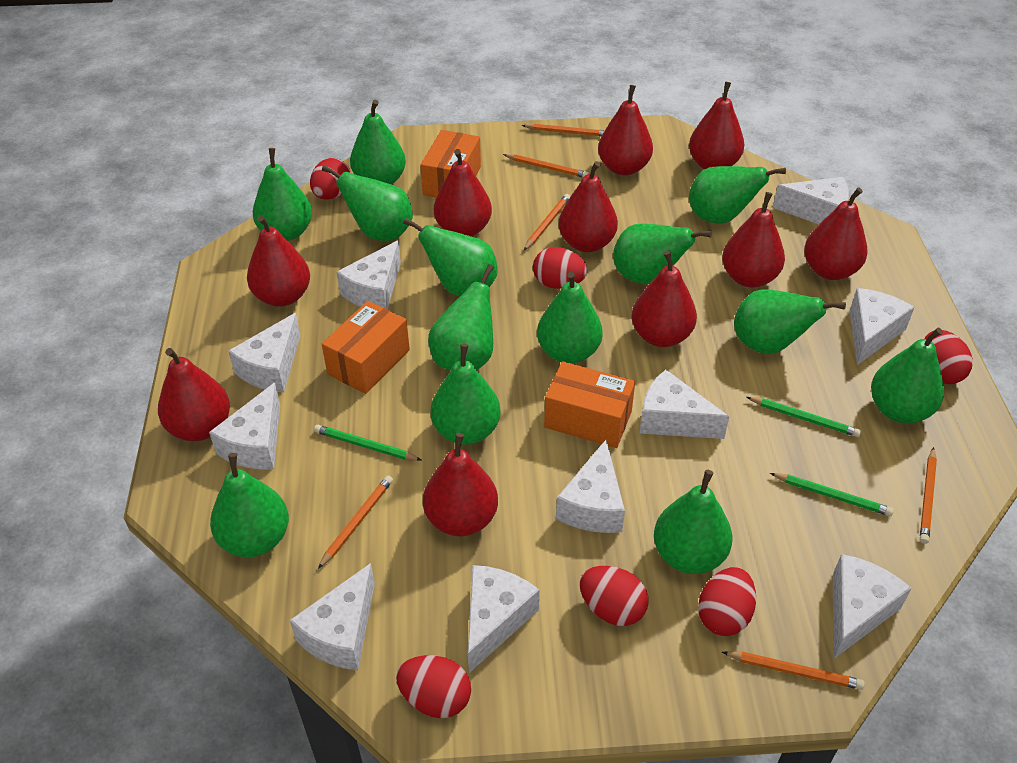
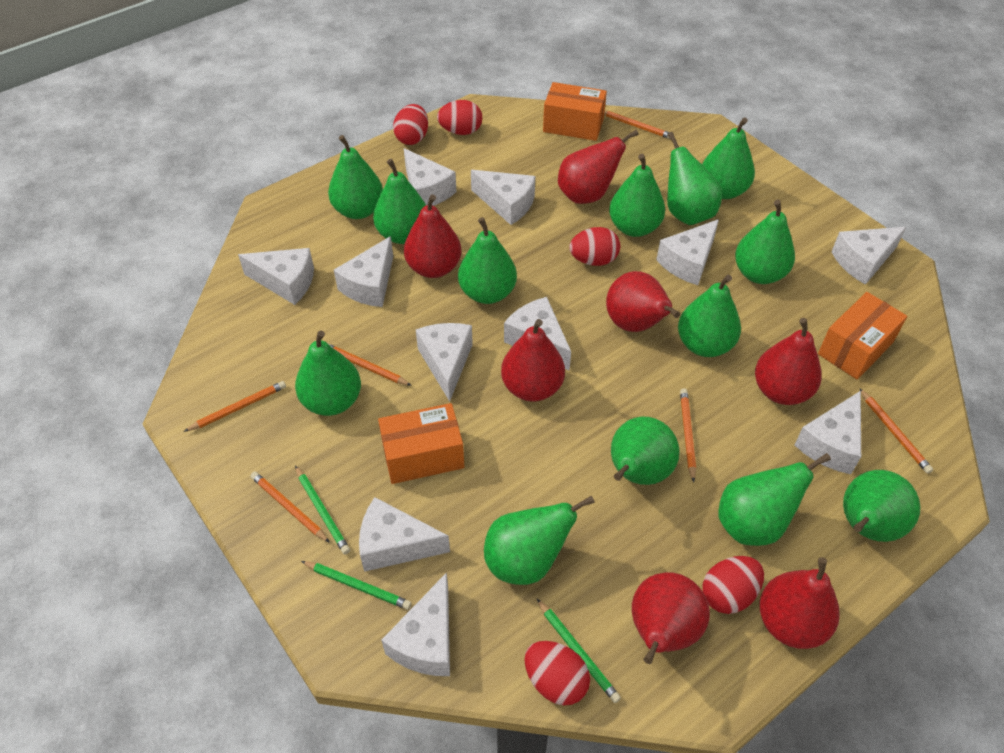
red egg: [310,158,351,200] [396,655,471,718] [533,247,588,289] [580,566,649,626] [698,567,756,636] [924,330,973,384] = 6 -> [393,104,428,145] [437,100,482,135] [524,641,590,705] [569,227,620,266] [702,556,764,614] = 5
red pear: [158,348,230,441] [247,216,310,307] [423,433,498,536] [434,149,492,236] [559,161,618,252] [598,85,653,176] [631,251,697,347] [689,82,744,169] [722,192,785,287] [804,187,868,280] = 10 -> [404,194,461,278] [501,319,565,402] [558,130,639,204] [606,271,680,332] [632,572,710,664] [755,318,822,405] [759,557,840,649] = 7
white cheese: [209,383,280,470] [228,313,301,392] [290,563,375,670] [337,240,401,309] [468,565,539,673] [556,440,625,533] [640,370,729,439] [773,177,849,224] [833,554,912,659] [850,288,915,365] = 10 -> [238,248,314,305] [334,236,393,307] [359,497,450,572] [381,572,450,676] [404,148,456,206] [415,323,473,402] [471,170,535,225] [504,297,571,371] [656,219,719,285] [795,391,861,474] [832,227,906,285] = 11

